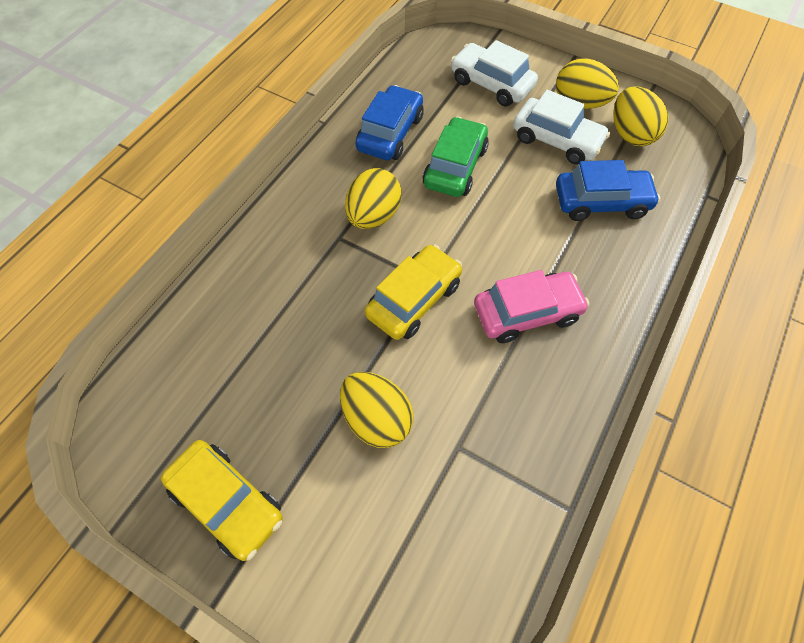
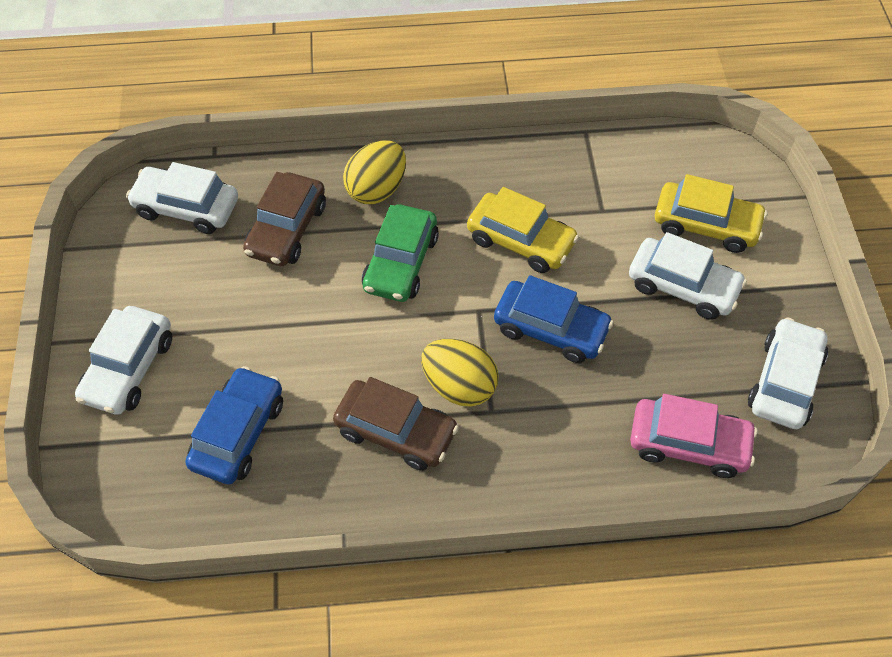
brown car: none = 0 -> [243,172,326,266] [333,377,459,471] = 2
white car: [451,40,538,107] [513,90,610,165] = 2 -> [75,306,172,415] [126,162,238,234] [629,232,747,320] [748,317,828,429] = 4
yellow egg: [340,372,414,448] [345,168,402,229] [556,58,619,109] [613,87,668,146] = 4 -> [343,140,406,204] [421,339,498,407] = 2

